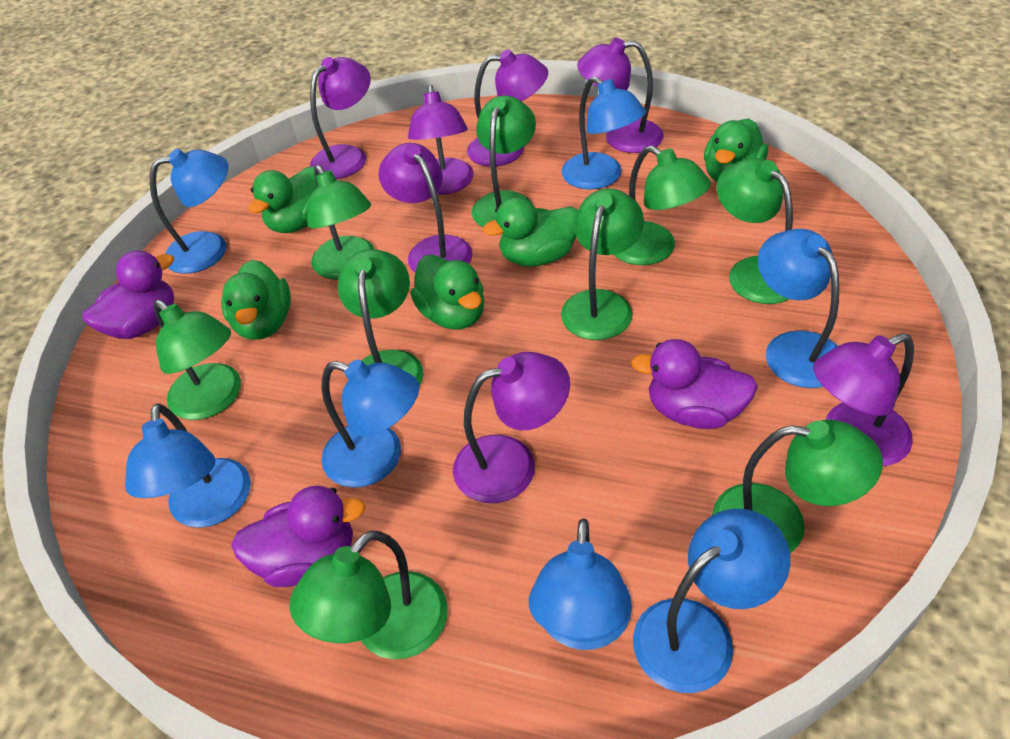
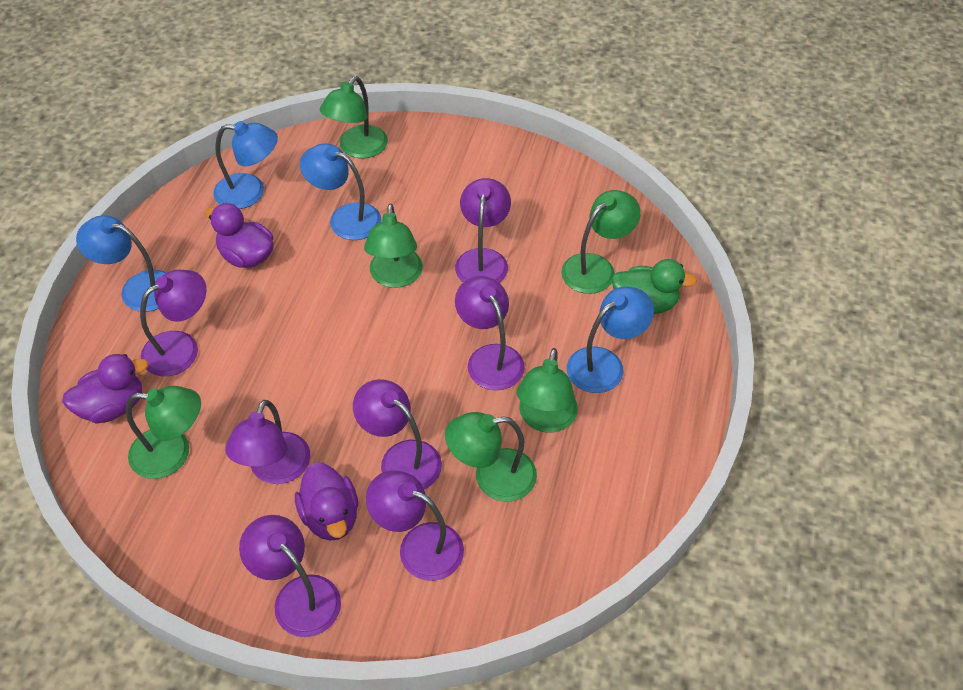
blue lamp: [125,404,251,528] [150,149,229,274] [321,360,419,488] [529,518,632,650] [561,76,646,190] [633,509,790,693] [758,229,839,388] = 7 -> [76,215,167,312] [213,121,278,209] [300,143,382,240] [567,287,654,393] = 4
green duck: [221,260,291,340] [249,166,317,233] [411,255,484,330] [483,197,578,267] [704,119,768,182] = 5 -> [611,259,697,314] = 1
green lamp: [153,300,241,420] [289,531,448,659] [307,165,374,280] [338,249,424,386] [472,96,536,227] [561,188,644,340] [613,146,711,265] [712,420,883,553] [717,158,793,304] = 9 -> [126,386,201,479] [320,76,388,158] [364,203,423,288] [445,412,537,502] [517,348,578,433] [561,190,641,294] = 6

